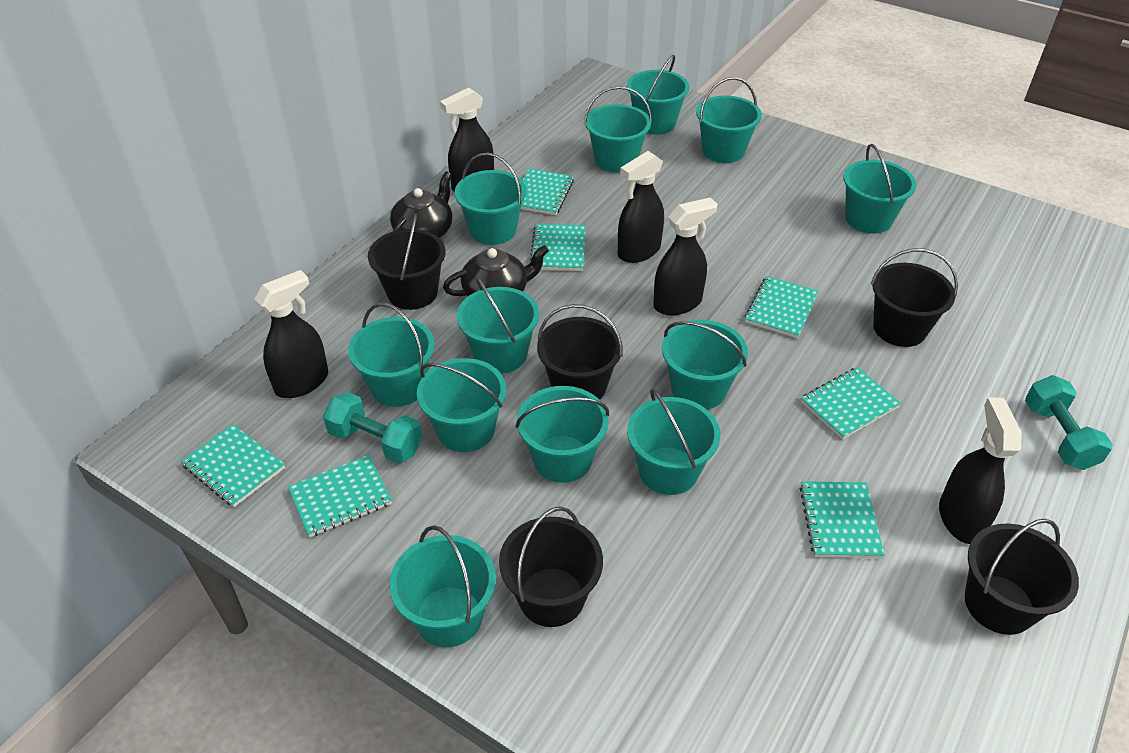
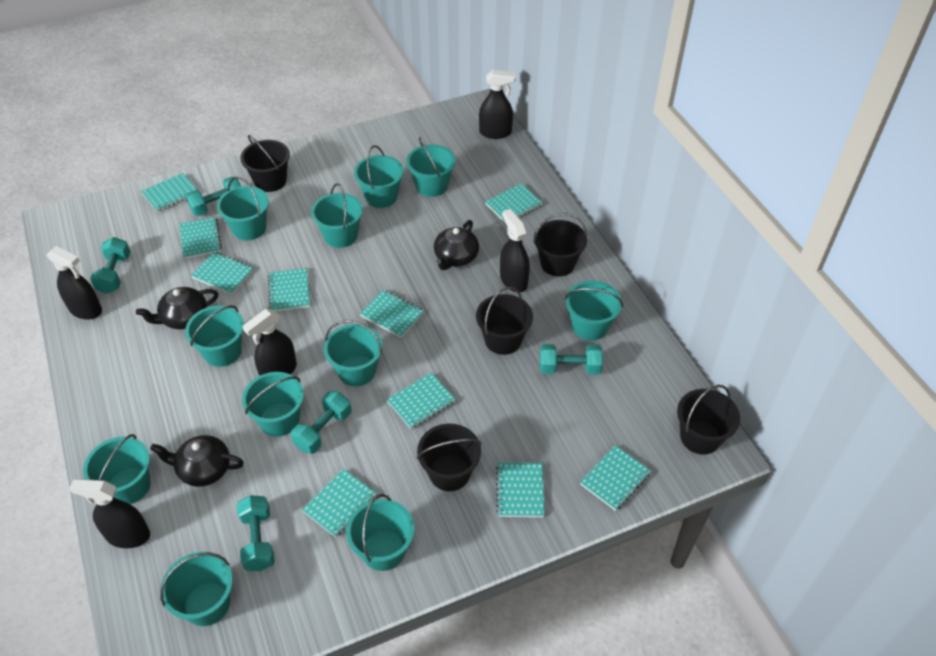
black teapot: [390,171,452,238] [443,245,549,296] = 2 -> [136,287,218,329] [150,435,244,487] [434,220,479,270] = 3
turquoise bucket: [348,303,434,407] [389,525,496,647] [417,358,506,452] [455,153,526,245] [457,277,539,373] [516,386,609,483] [584,86,652,173] [627,55,689,135] [627,389,720,495] [662,320,748,409] [696,77,762,163] [843,144,916,234] = 12 -> [83,434,151,504] [160,552,233,626] [185,305,244,367] [217,177,269,240] [242,372,304,437] [311,183,363,248] [324,320,383,386] [346,494,414,571] [354,145,404,208] [406,137,456,197] [565,280,623,340] = 11
turquoise dumbbell: [323,392,422,463] [1025,375,1113,470] = 2 -> [90,237,130,294] [186,177,241,216] [237,495,275,571] [291,391,351,454] [540,344,603,375] = 5
turquoise notebook: [181,424,285,507] [288,455,392,537] [521,169,574,215] [529,224,586,271] [745,276,819,338] [800,481,885,558] [801,367,901,440] = 7 -> [142,173,198,212] [179,217,222,259] [191,252,254,295] [268,268,310,311] [302,469,376,537] [360,290,424,338] [387,373,456,429] [485,184,543,223] [496,463,545,517] [580,445,651,511] = 10

